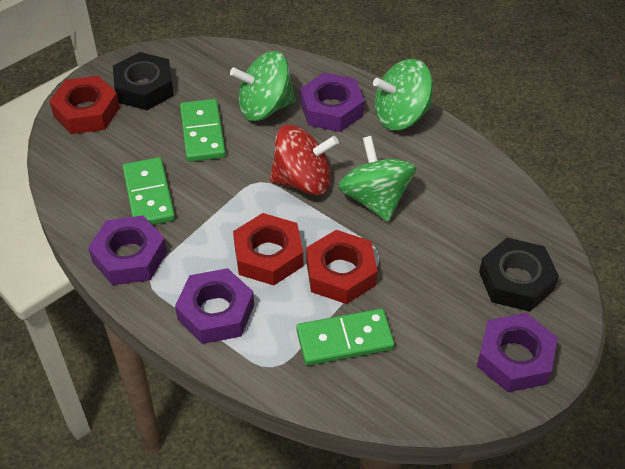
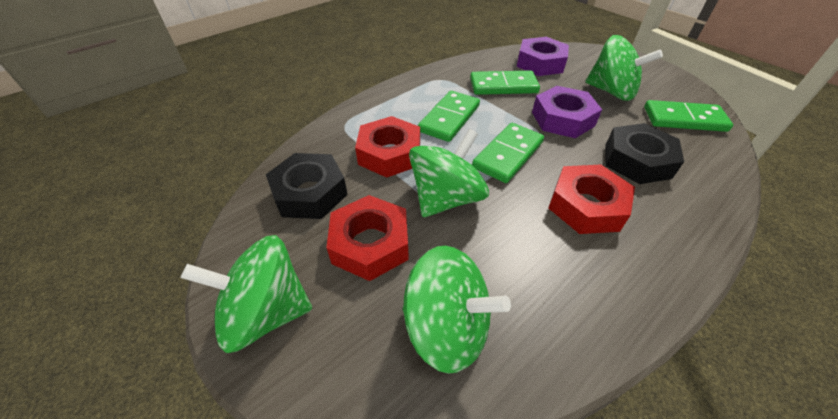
green domino: [123,157,175,225] [180,99,226,162] [296,309,395,366] = 3 -> [418,91,480,142] [470,71,540,95] [472,123,544,183] [644,100,733,132] = 4
green spinning top: [230,51,296,121] [338,136,416,222] [373,59,433,130] = 3 -> [180,235,312,353] [403,245,511,374] [409,129,489,217] [585,35,663,101] = 4
purple nut: [88,216,167,285] [175,268,254,344] [300,73,364,132] [477,313,558,392] = 4 -> [517,37,569,76] [532,86,602,138] = 2
red spinning top: [270,125,339,195] = 1 -> none = 0

